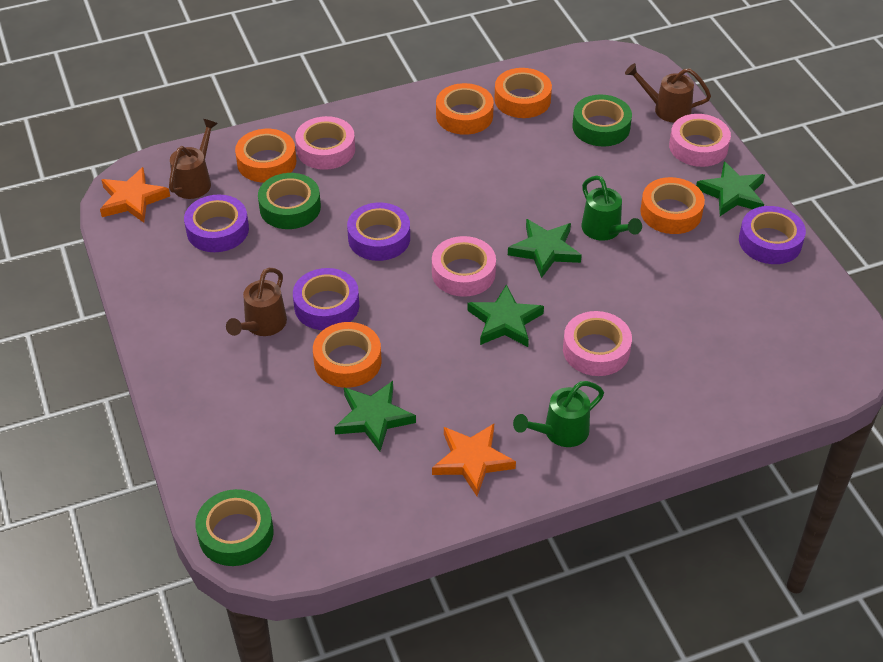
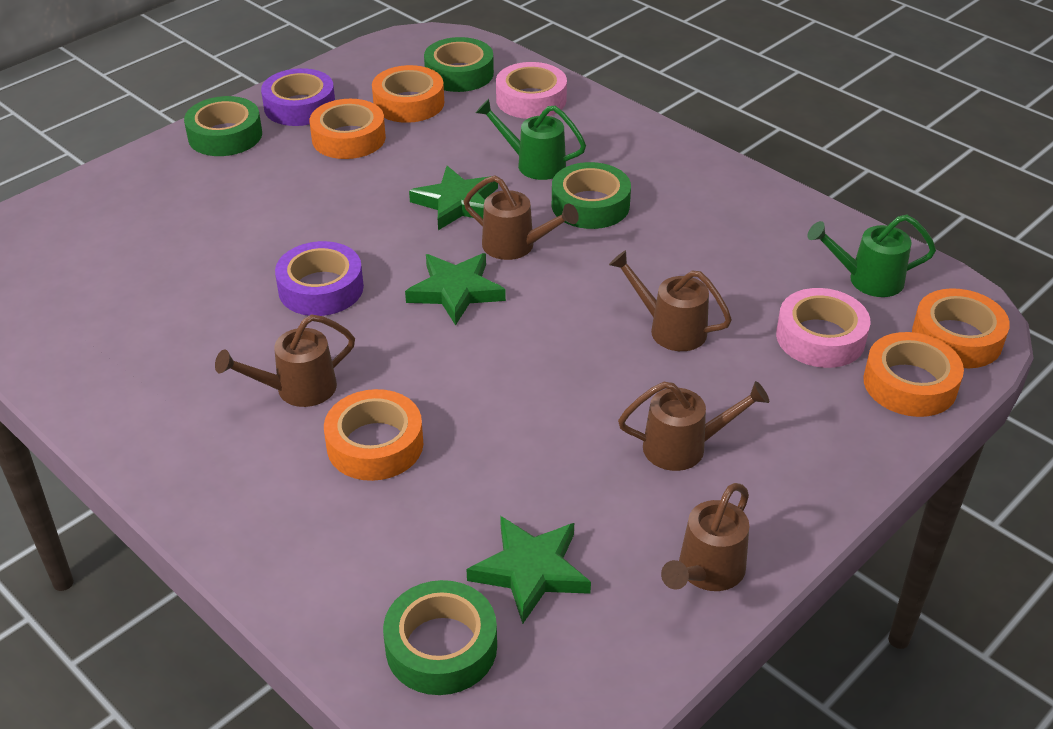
brown watering can: [169,119,218,199] [226,268,287,336] [625,63,711,123] = 3 -> [215,315,355,407] [464,175,579,260] [609,250,732,351] [618,381,769,471] [661,483,749,591] = 5
green star: [334,381,416,452] [467,284,544,347] [508,219,582,278] [696,161,765,216] = 4 -> [405,253,506,326] [409,166,498,230] [466,516,591,624] = 3
green tape: [195,489,274,566] [258,173,321,229] [572,95,632,147] = 3 -> [184,96,262,156] [383,580,497,695] [424,37,494,92] [552,162,631,229] = 4
orange star: [100,167,170,223] [432,424,516,496] = 2 -> none = 0
pink tape: [295,116,355,170] [432,236,496,297] [563,311,632,376] [669,114,731,167] = 4 -> [496,62,567,119] [776,288,870,368] = 2
purple tape: [184,194,249,252] [293,268,359,330] [347,202,410,261] [739,206,806,264] = 4 -> [261,68,335,126] [275,241,364,316] = 2

